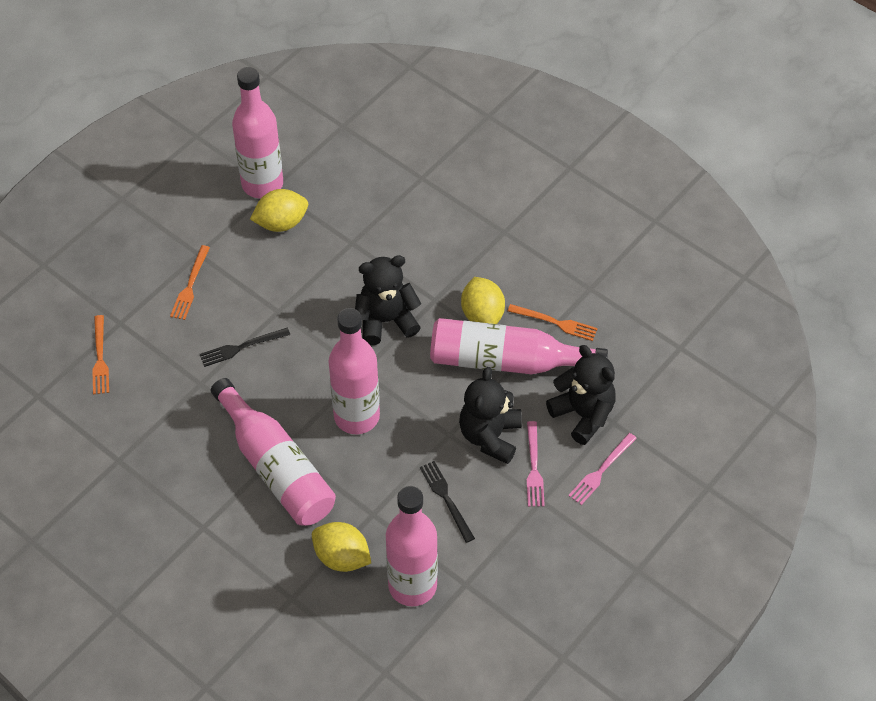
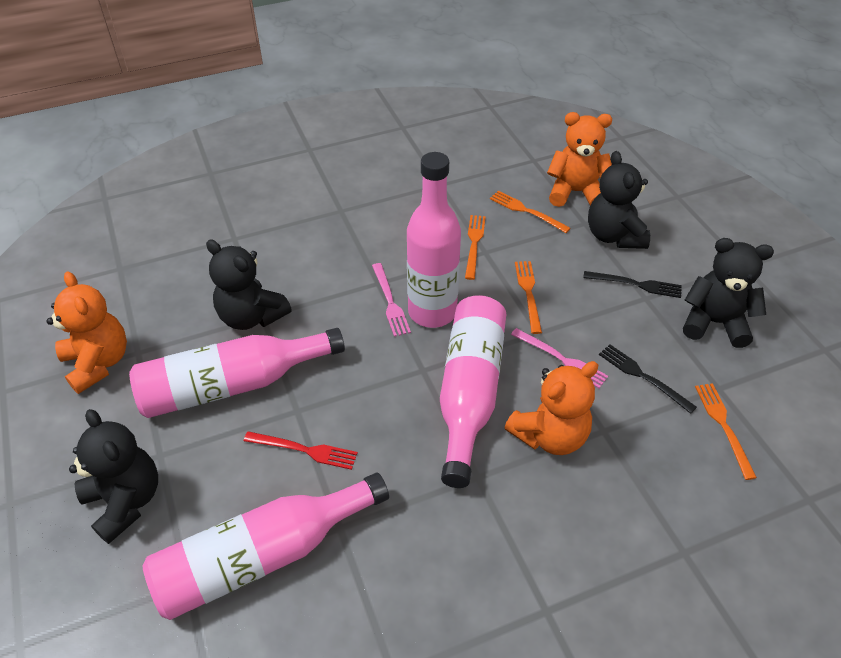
black teddy bear: [355,255,421,345] [459,367,522,464] [546,345,616,445] = 3 -> [69,409,158,544] [206,240,292,330] [588,151,650,249] [683,238,774,348] = 4
orange fork: [92,315,109,394] [170,245,210,320] [508,304,598,341] = 3 -> [465,215,486,280] [490,191,571,233] [515,261,542,334] [695,383,757,480] = 4
orange teddy bear: none = 0 -> [47,271,127,394] [504,361,598,455] [547,112,612,207] = 3
pink bottle: [211,378,336,526] [232,67,283,199] [329,308,380,434] [386,486,438,606] [430,318,608,374] = 5 -> [129,328,345,418] [142,472,389,620] [407,152,461,328] [440,295,506,488] = 4
red fork: none = 0 -> [244,431,358,470] = 1
yellow lemon: [250,189,308,232] [312,522,371,572] [461,277,505,324] = 3 -> none = 0

